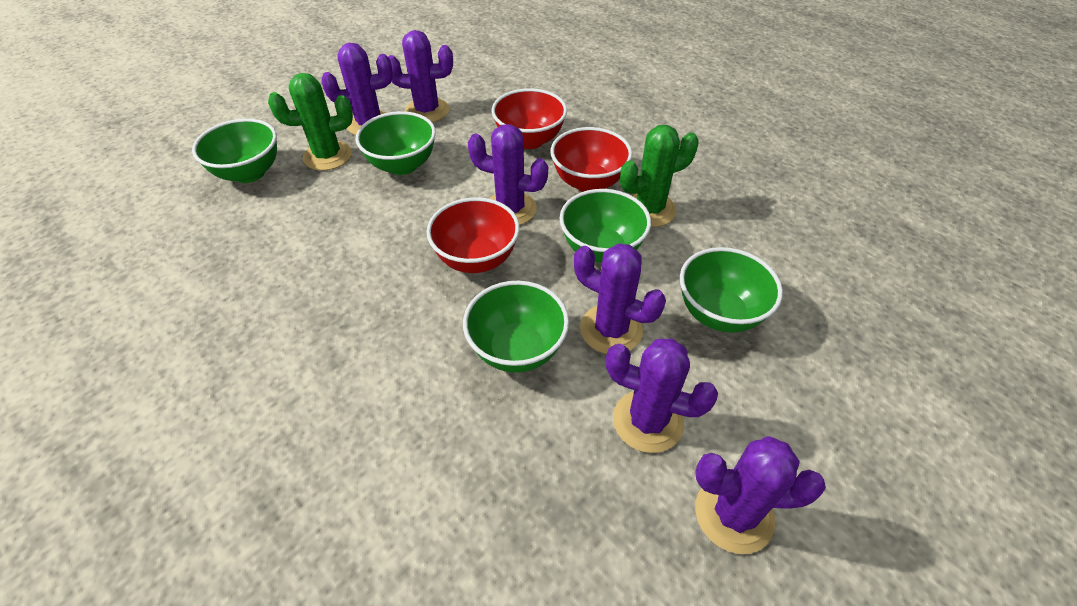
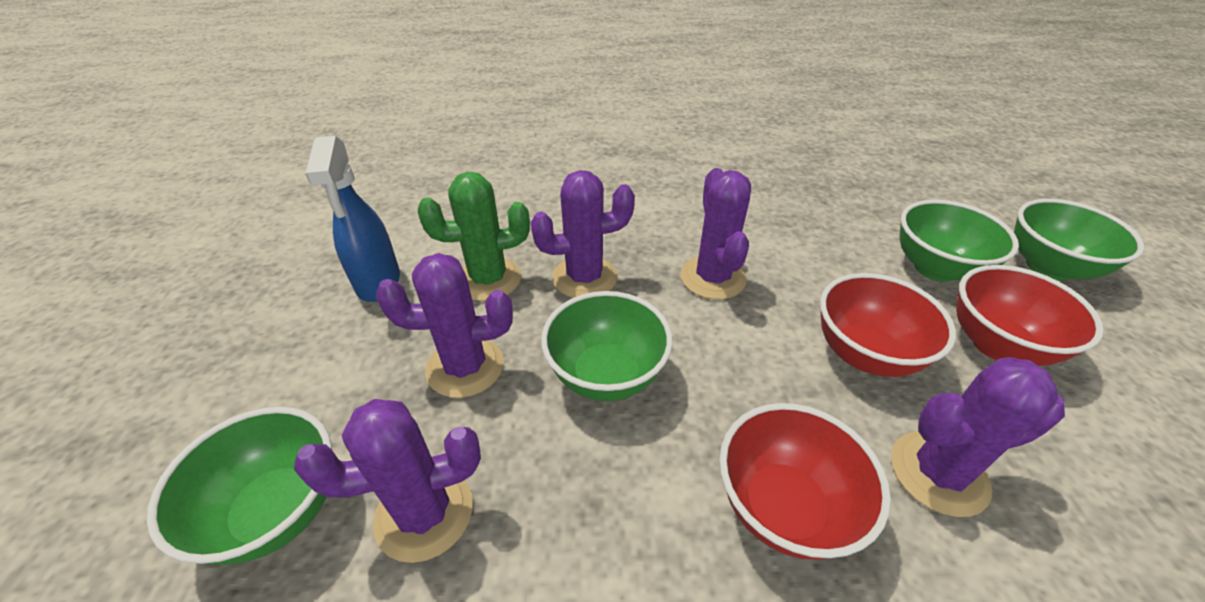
blue spray bottle: none = 0 -> [305,136,400,302] = 1
green bowl: [192,118,277,183] [356,111,436,175] [463,281,569,373] [560,189,651,263] [680,247,783,333] = 5 -> [147,407,332,565] [541,291,673,401] [900,200,1019,282] [1014,199,1144,280] = 4
green cactus: [268,73,353,171] [620,125,699,227] = 2 -> [418,172,530,301] = 1
purple cactus: [321,43,393,135] [388,30,453,122] [468,124,548,225] [574,243,666,354] [606,338,718,453] [695,436,826,554] = 6 -> [294,399,481,563] [375,253,513,398] [531,170,635,298] [680,168,751,300] [891,357,1065,517] = 5

